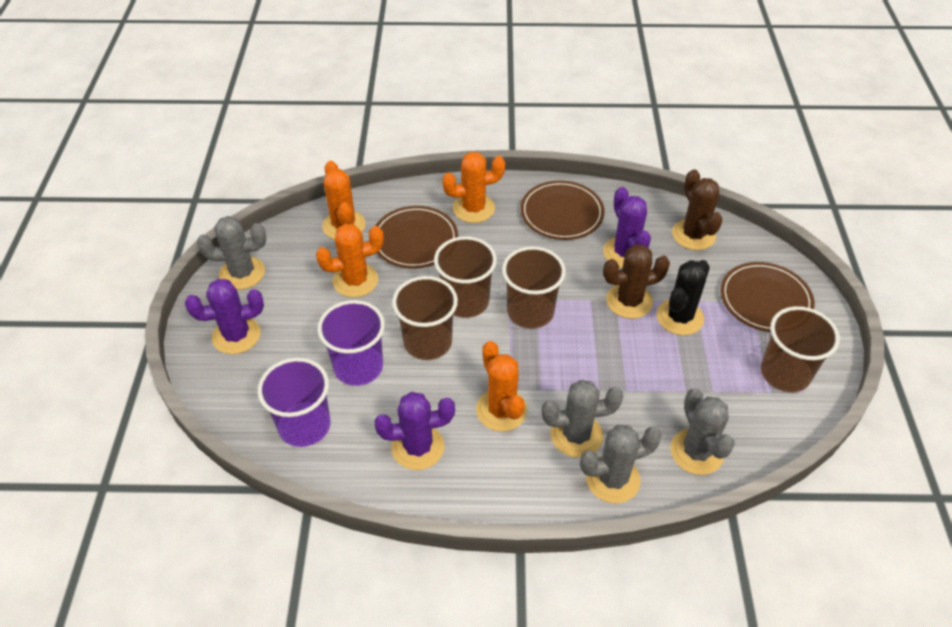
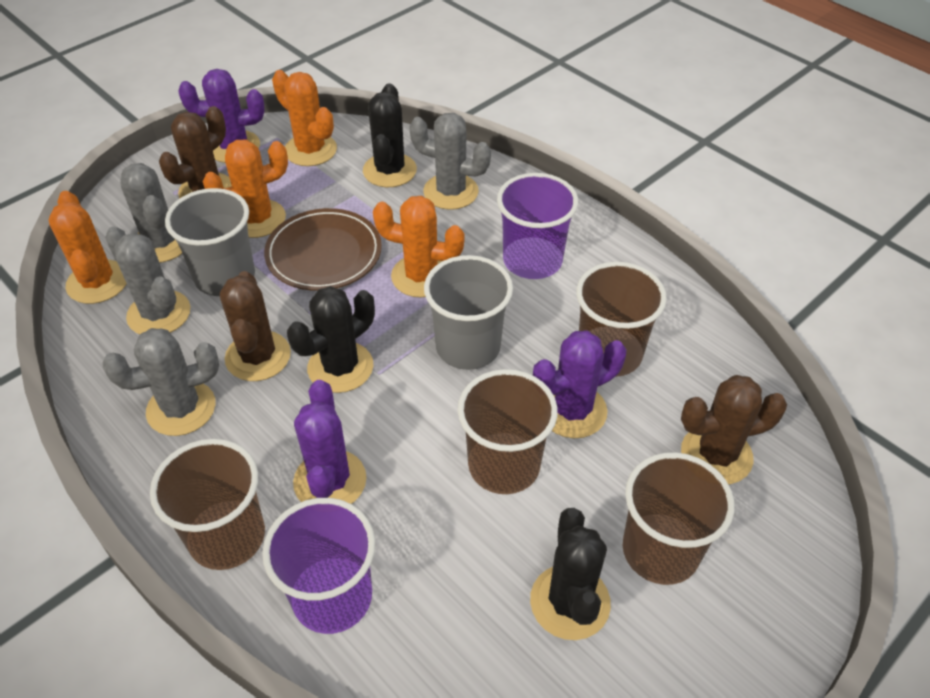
black cactus: [656,260,710,335] = 1 -> [287,286,375,393] [363,83,417,187] [530,508,611,640] = 3
brown cactus: [603,244,670,319] [672,169,723,250] = 2 -> [159,106,232,198] [220,271,291,381] [681,375,787,485] = 3
brown plate: [375,206,458,269] [520,180,605,240] [721,262,815,332] = 3 -> [264,208,382,291] = 1
grey cup: none = 0 -> [165,188,255,296] [424,255,513,370] = 2

